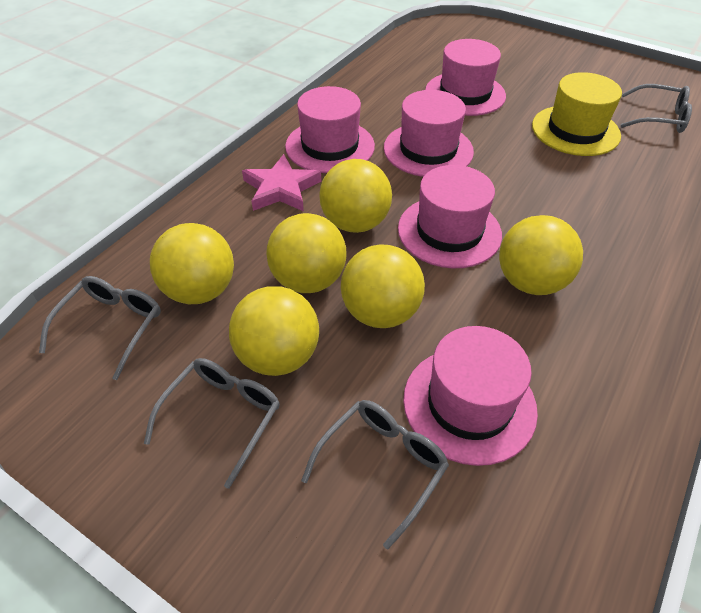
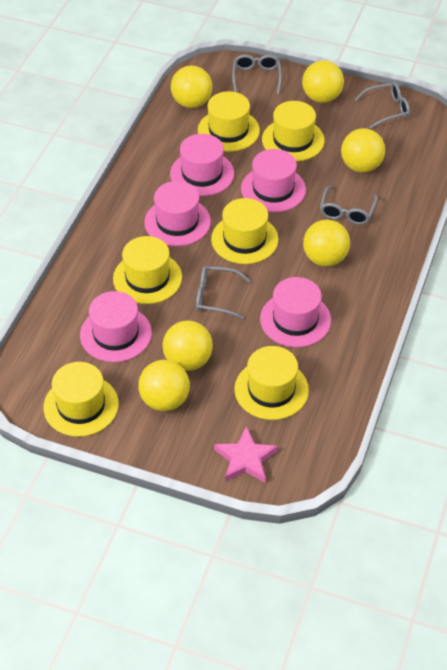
yellow hat: [532,72,622,156] = 1 -> [43,362,119,437] [113,236,182,304] [198,91,260,152] [211,198,279,264] [234,346,309,420] [262,101,325,162] = 6

